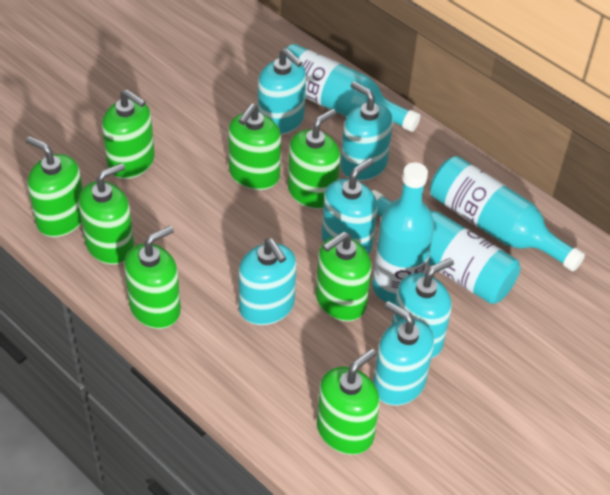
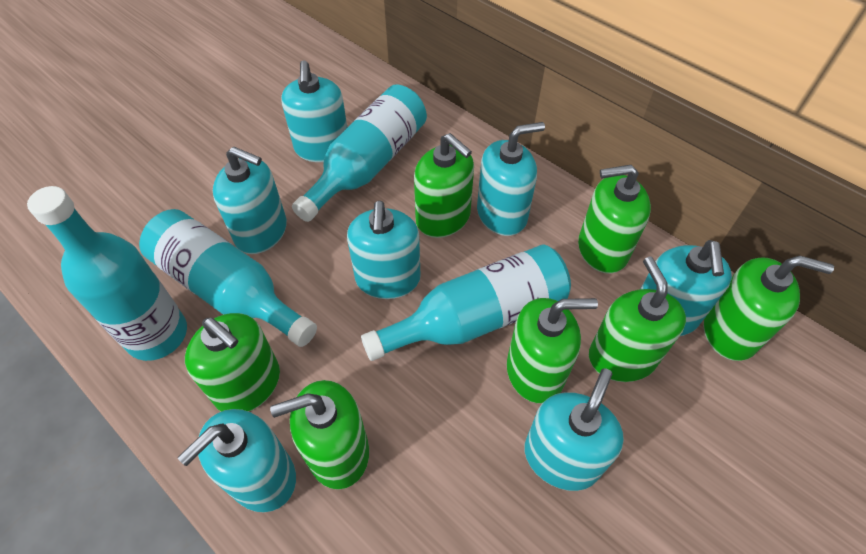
green soap dispenser: [26,136,83,237] [78,163,134,265] [102,90,155,179] [124,226,181,329] [228,103,281,190] [288,109,340,209] [316,232,372,321] [317,349,380,455] = 8 -> [185,313,280,412] [270,380,369,489] [414,133,474,238] [507,298,598,403] [578,165,651,274] [589,257,686,382] [704,256,834,361] = 7
turquoise soap dispenser: [238,238,297,325] [258,48,306,135] [321,158,378,255] [340,81,393,181] [373,301,434,406] [392,258,454,358] = 6 -> [178,409,296,512] [213,146,287,254] [281,60,347,162] [347,201,421,299] [477,122,545,236] [525,368,624,491] [640,240,732,336] = 7

